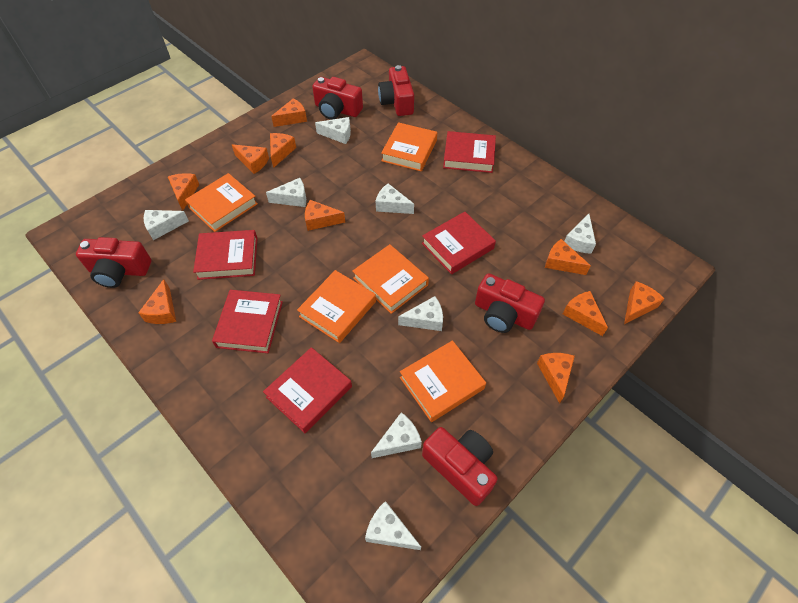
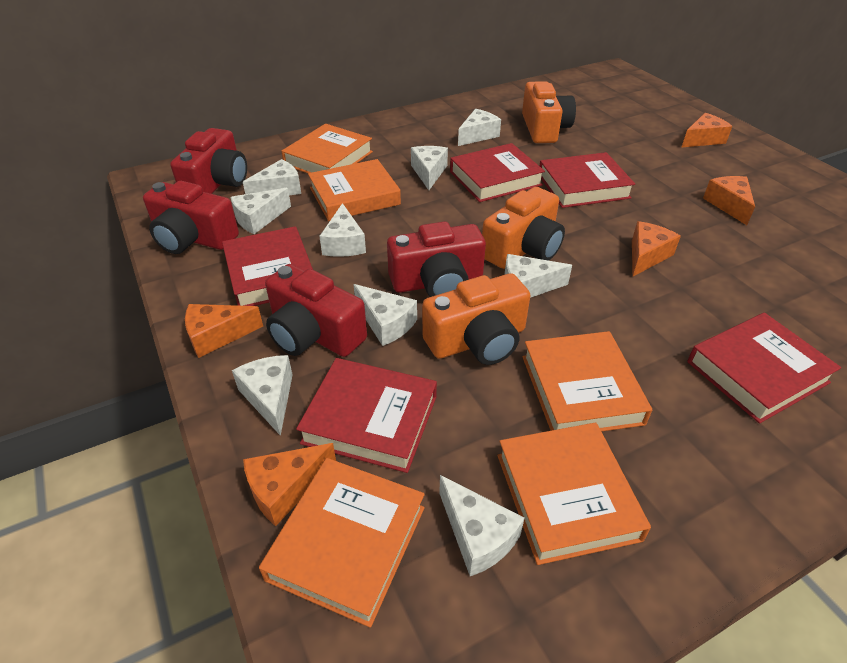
orange camera: none = 0 -> [422,273,530,365] [482,187,565,269] [522,81,576,143] = 3
orange cheese: [138,279,176,324] [168,173,199,211] [232,144,269,174] [270,133,296,168] [271,98,307,127] [305,200,345,231] [537,353,575,403] [545,239,591,275] [563,291,608,336] [624,281,665,324] = 10 -> [185,304,263,358] [243,443,336,526] [632,221,681,277] [681,113,732,148] [703,176,755,225] = 5
red camera: [76,237,151,288] [312,77,363,120] [378,65,414,116] [422,427,498,506] [475,273,545,333] = 5 -> [143,181,239,254] [170,128,247,194] [265,264,367,357] [387,221,486,297] = 4
white cheese: [144,210,189,240] [266,178,306,207] [315,117,351,144] [365,501,421,550] [371,412,422,458] [376,183,414,214] [398,296,443,331] [564,214,596,254] = 8 -> [230,188,291,234] [232,355,293,436] [243,159,301,195] [319,203,366,257] [353,284,417,346] [411,146,448,190] [439,475,524,576] [458,109,501,146] [504,254,572,298] = 9

